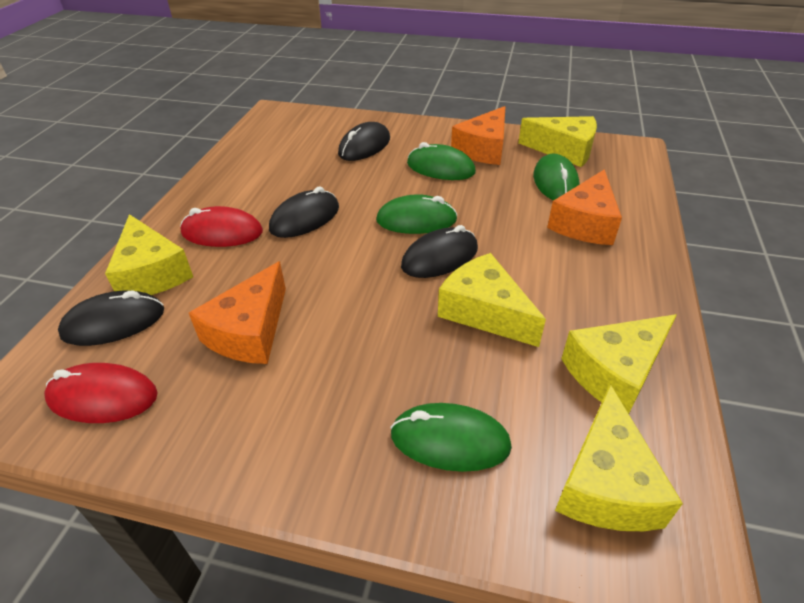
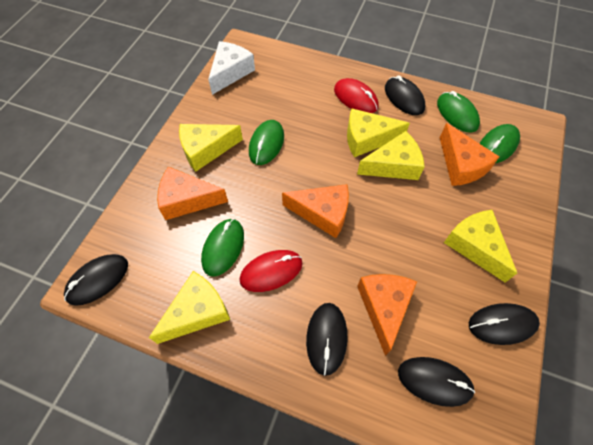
black mouse: [58,290,164,346] [269,187,339,238] [338,122,390,161] [401,225,478,278] = 4 -> [64,254,128,306] [306,303,347,376] [385,75,425,115] [398,357,475,407] [469,303,540,345] = 5
orange cheese: [189,261,286,364] [451,106,506,165] [547,169,622,245] = 3 -> [157,167,228,220] [282,184,349,238] [357,274,417,356] [440,123,500,186] = 4
white cheese: none = 0 -> [208,41,255,95] = 1

